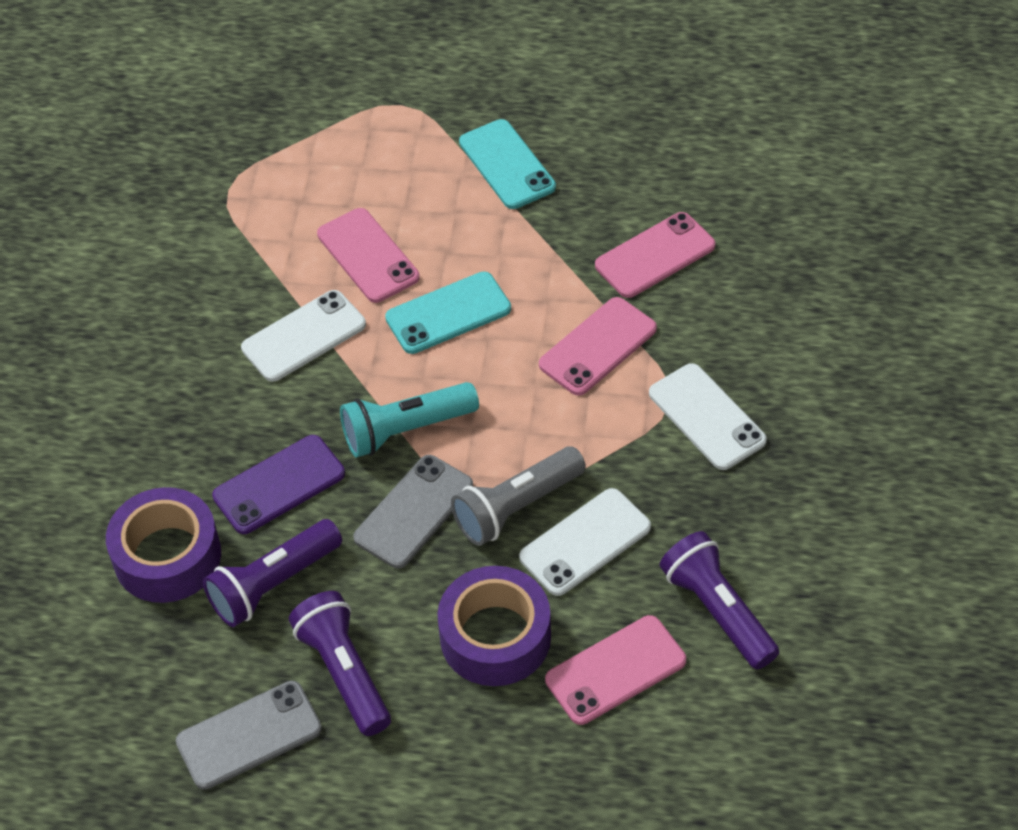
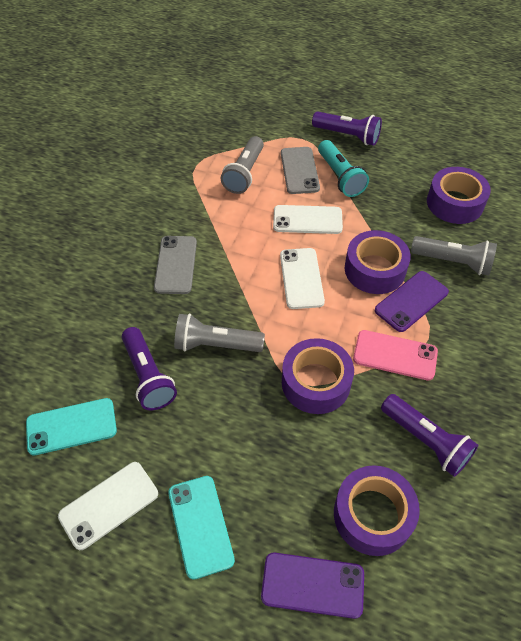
grey flashlight: [451,446,586,546] = 1 -> [174,314,265,352] [221,136,264,194] [411,236,497,276] = 3
pink phone: [317,208,420,303] [539,297,657,396] [545,615,686,725] [595,212,715,298] = 4 -> [353,330,438,380] = 1
purple phone: [212,435,345,534] = 1 -> [261,552,364,619] [375,271,449,332] = 2
purple tape: [106,487,221,603] [438,566,551,686] = 2 -> [282,338,354,414] [334,465,420,556] [345,230,411,294] [427,167,491,224] = 4

